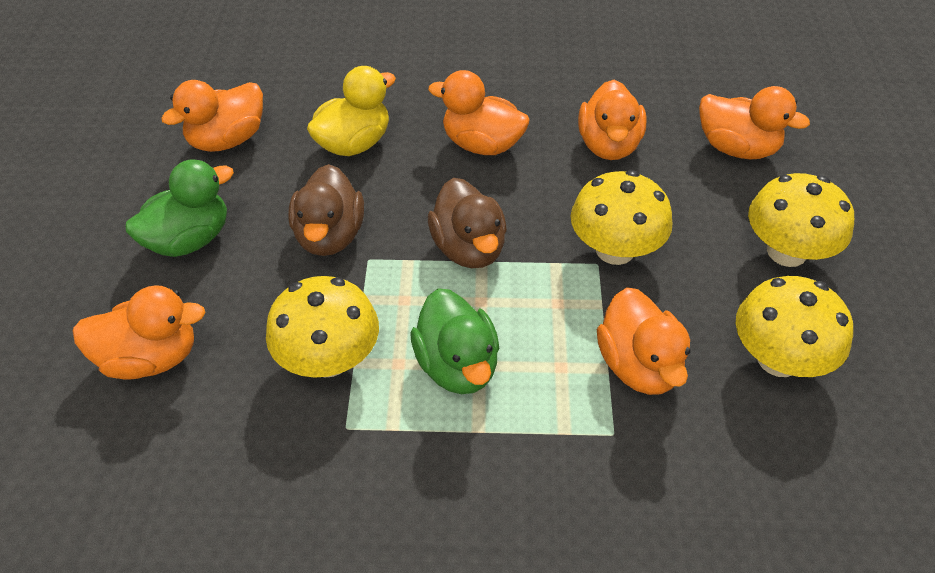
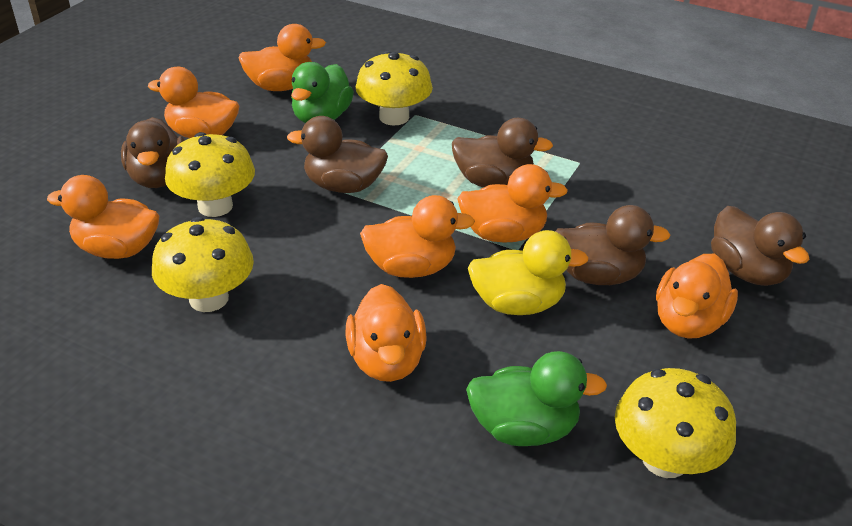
brown duck: [288,164,364,256] [428,178,507,268] = 2 -> [121,117,185,188] [287,116,388,193] [452,118,553,187] [555,205,670,285] [711,206,810,286] = 5
orange duck: [73,285,206,379] [161,80,263,152] [428,70,530,155] [578,80,647,160] [597,287,690,395] [699,86,810,160] = 6 -> [47,175,159,259] [148,67,239,138] [238,24,326,91] [346,284,427,382] [360,195,475,278] [457,164,568,243] [656,254,738,339] = 7

